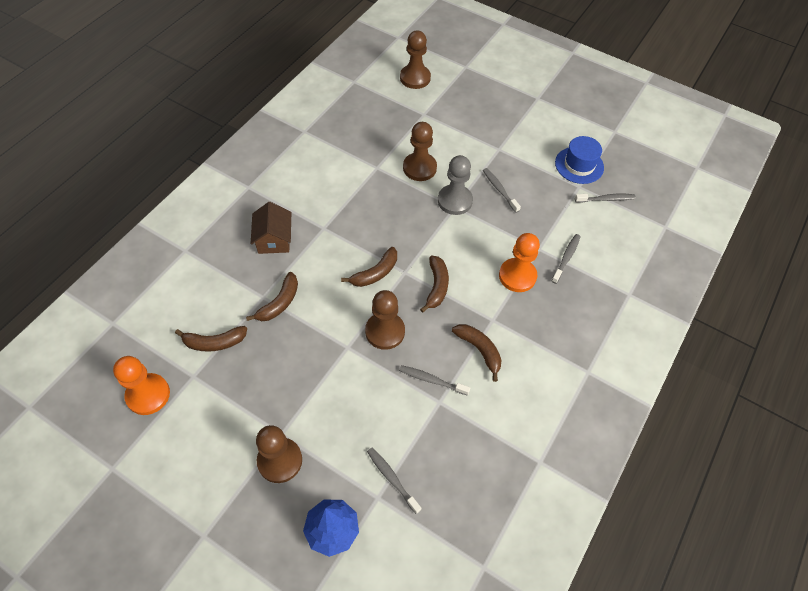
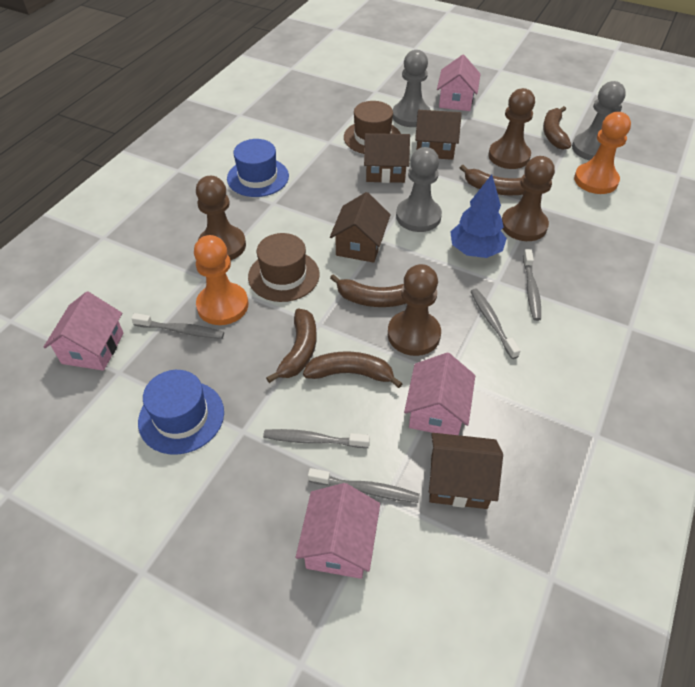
blue hat: [555,136,604,184] = 1 -> [138,370,224,454] [227,139,289,197] = 2
brown hat: none = 0 -> [248,233,320,302] [344,101,401,154] = 2
brown house: [251,202,291,254] = 1 -> [330,192,391,263] [364,133,410,183] [415,110,462,160] [429,433,503,509] = 4
grey pawn: [438,155,473,215] = 1 -> [392,50,430,127] [396,147,442,232] [572,81,626,160] = 3
pink house: none = 0 -> [44,291,124,371] [296,483,380,579] [404,353,475,435] [437,55,481,111] = 4

